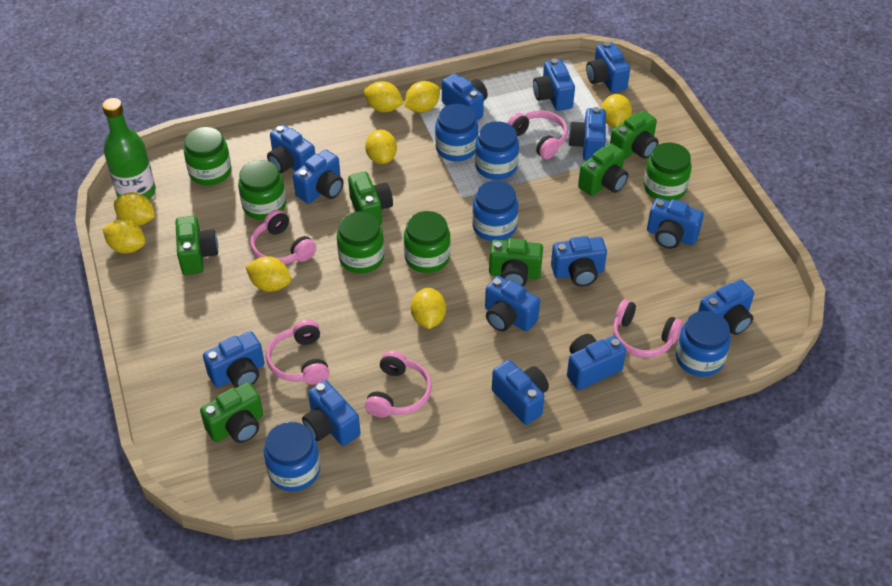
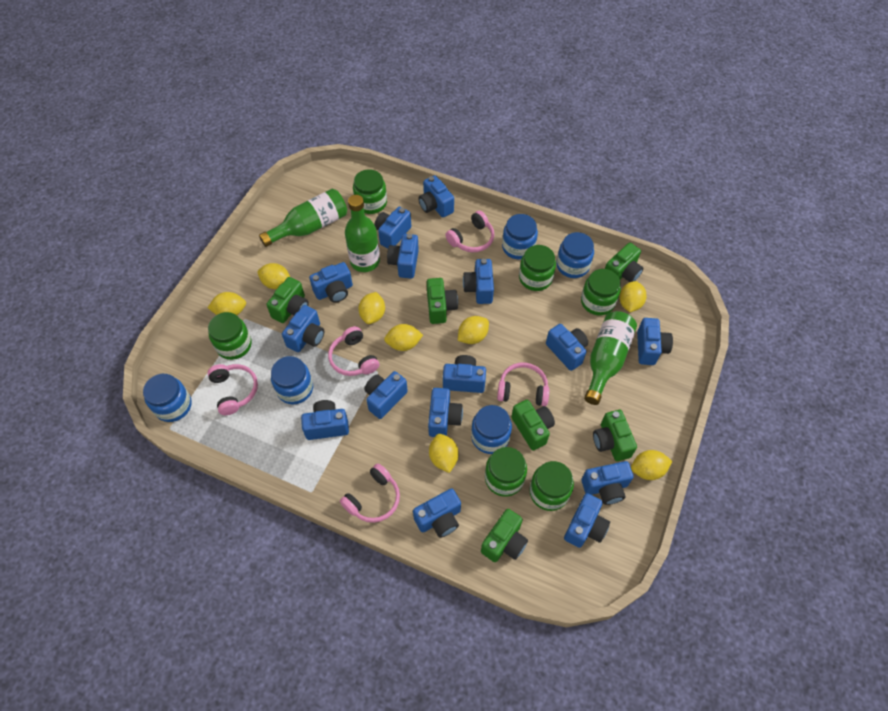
blue camera: [203,331,265,388] [267,125,315,173] [293,149,344,203] [302,380,360,446] [442,73,488,120] [485,276,540,332] [492,360,549,425] [533,59,575,111] [551,236,607,287] [567,334,626,390] [568,107,606,161] [586,42,630,93] [647,198,704,249] [698,280,754,335] = 14 -> [282,305,324,352] [301,400,349,440] [309,262,353,303] [364,371,408,419] [374,207,411,248] [387,234,419,278] [413,488,461,538] [418,175,454,217] [428,388,463,437] [443,355,486,393] [463,259,494,304] [546,324,588,371] [564,493,610,548] [581,461,633,505] [637,318,673,365] = 15
green bottle: [102,98,156,199] = 1 -> [259,189,347,247] [345,195,380,272] [584,311,637,405] = 3
green jar: [184,127,231,185] [238,160,286,220] [337,211,384,273] [404,211,450,273] [644,142,692,201] = 5 -> [208,312,252,360] [353,169,387,214] [485,447,527,497] [519,245,556,291] [530,461,574,511] [581,269,621,315] = 6

